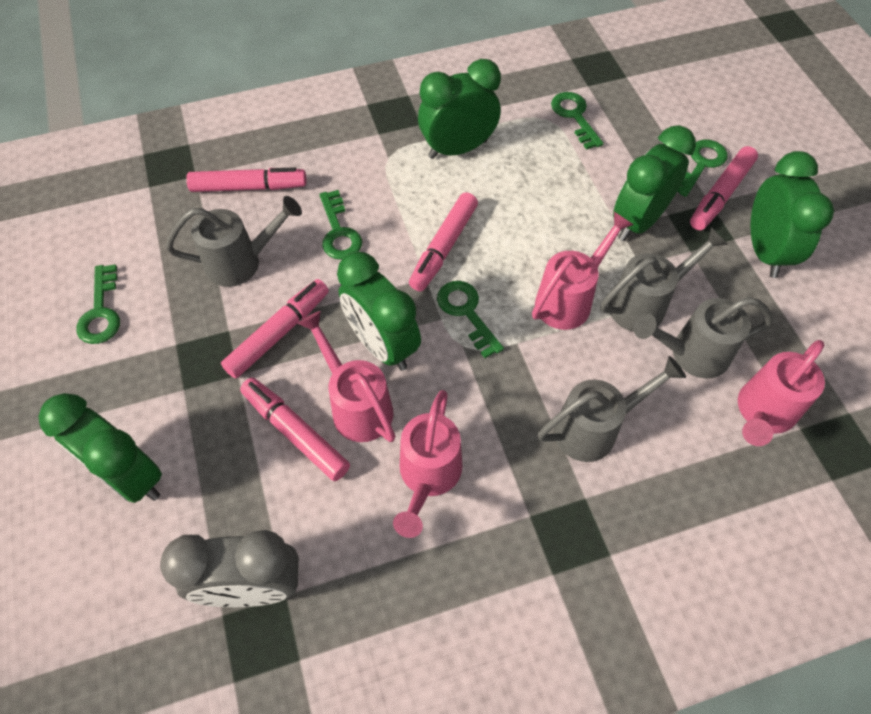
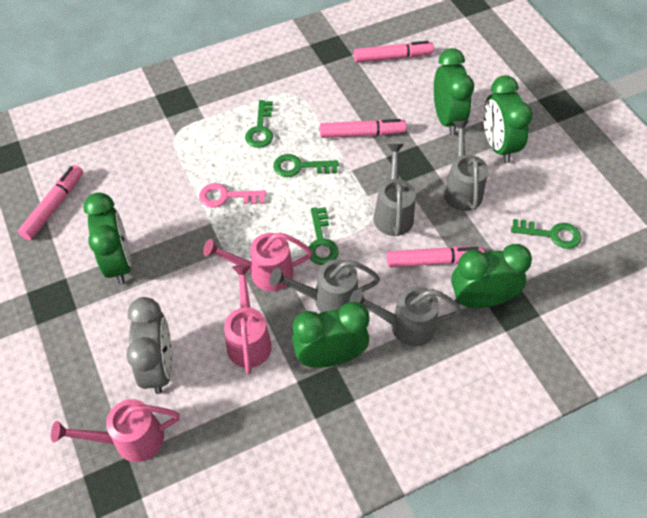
green key: [76,264,120,344] [319,190,362,260] [437,281,504,358] [551,92,604,150] [677,139,728,197] = 5 -> [245,100,273,148] [273,154,338,177] [309,207,339,265] [511,219,582,249] = 4
pink key: none = 0 -> [199,183,266,208] = 1
pink marker: [186,167,307,192] [221,279,329,379] [240,378,350,481] [409,192,478,291] [690,146,758,230] = 5 -> [18,165,83,240] [320,119,406,138] [354,41,434,63] [387,246,484,267] = 4
pink watering can: [298,311,395,442] [393,390,462,538] [532,212,634,330] [738,340,825,446] = 4 -> [51,399,180,462] [203,233,313,291] [224,265,272,374] = 3

